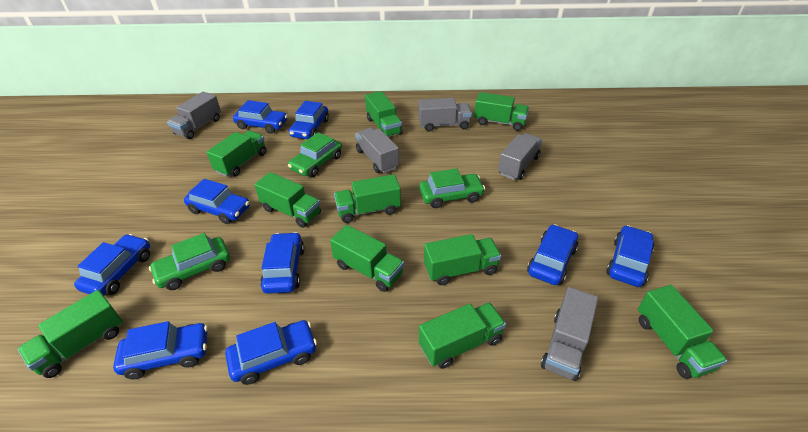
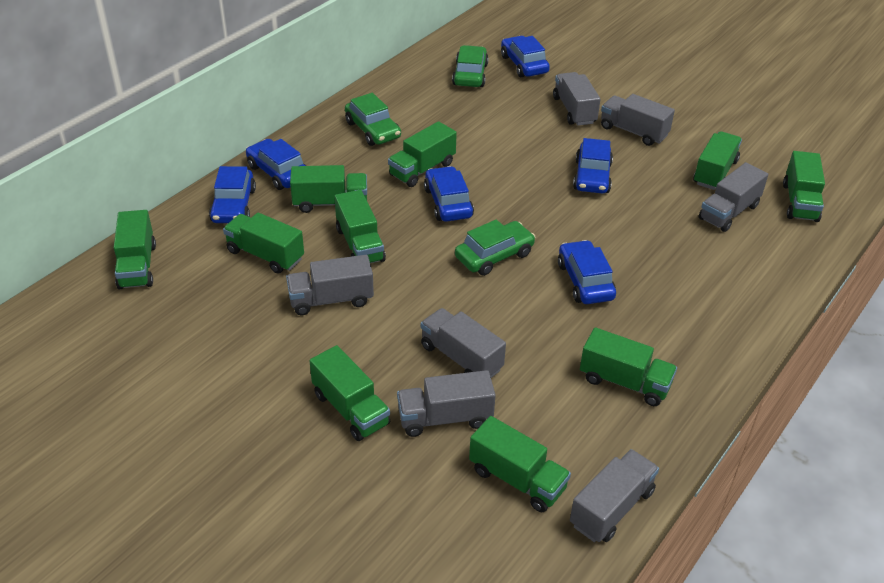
blue car: [74,234,150,296] [113,321,208,379] [184,179,250,224] [225,320,317,385] [233,100,288,134] [260,232,305,294] [289,101,329,139] [527,224,578,285] [606,225,654,287] = 9 -> [209,166,256,223] [246,139,306,190] [424,166,474,222] [501,36,550,77] [558,240,616,304] [573,138,613,194] = 6
grey truck: [167,92,221,139] [355,128,399,173] [418,98,472,132] [498,133,542,180] [541,287,598,381] = 5 -> [286,255,374,315] [397,370,496,437] [421,308,506,378] [553,72,601,126] [570,449,659,542] [601,94,675,146] [699,162,768,232] = 7

